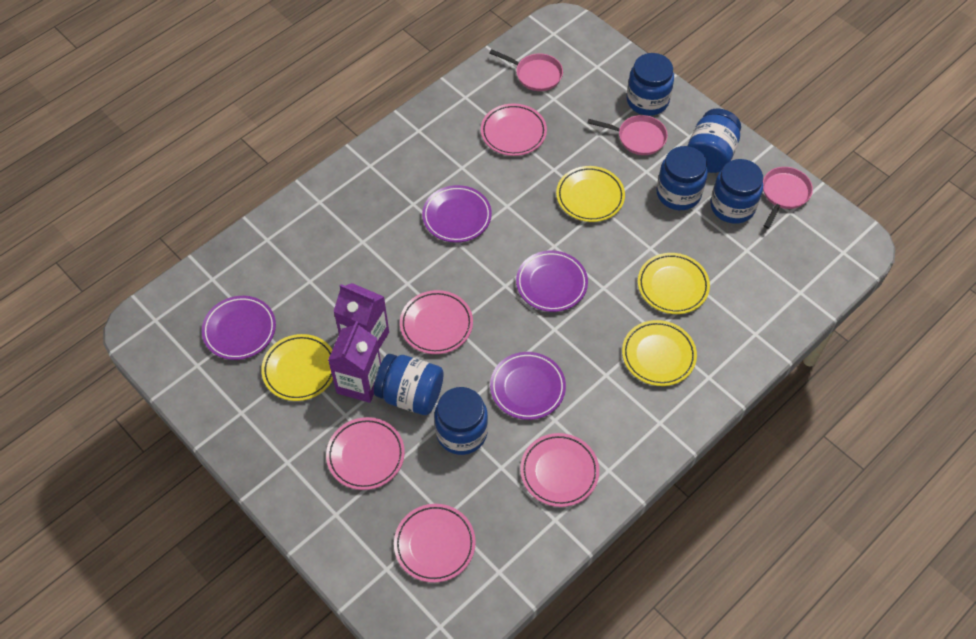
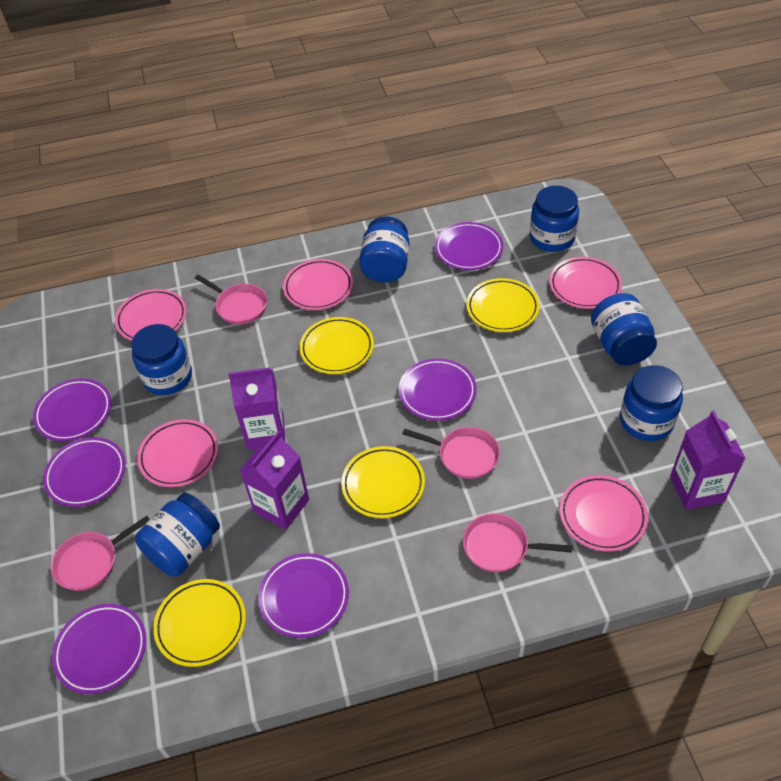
pink pan: [489,49,563,91] [588,115,668,155] [763,167,813,229] = 3 -> [51,516,150,591] [195,274,267,324] [402,427,500,479] [463,513,572,572] = 4
purple carton: [328,321,381,403] [333,283,389,349] = 2 -> [228,367,286,450] [240,432,309,530] [670,411,745,510] = 3
purple plate: [202,296,276,360] [422,185,492,243] [490,352,566,420] [516,251,588,312] = 4 -> [33,379,111,441] [43,437,126,507] [52,604,146,694] [258,553,349,638] [399,358,476,421] [435,222,503,270] = 6

